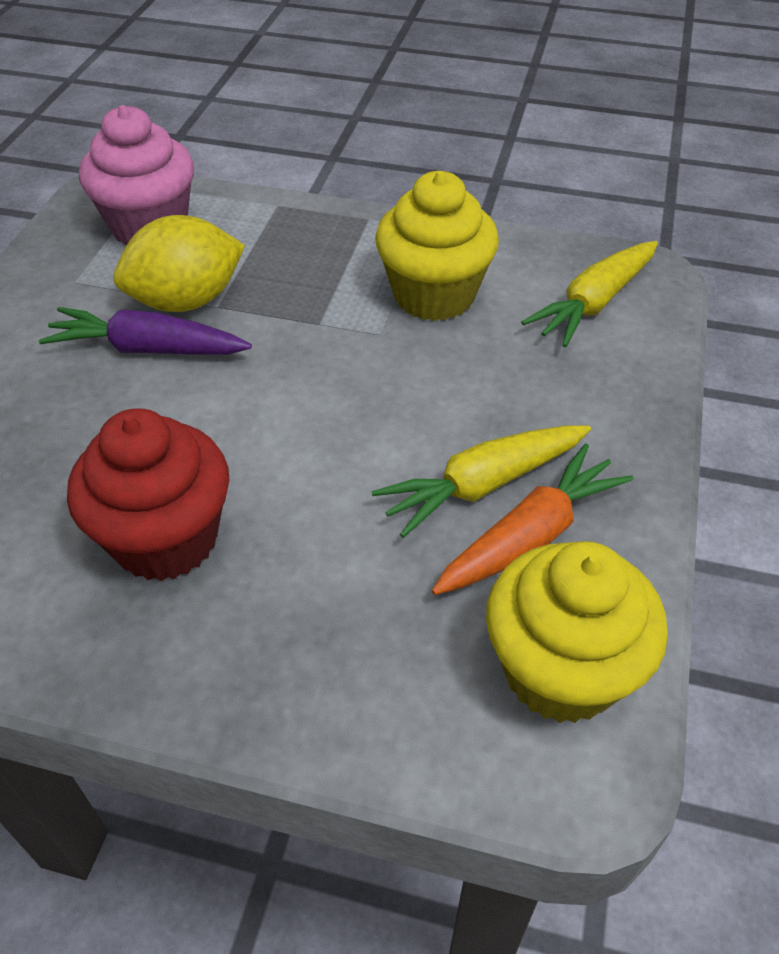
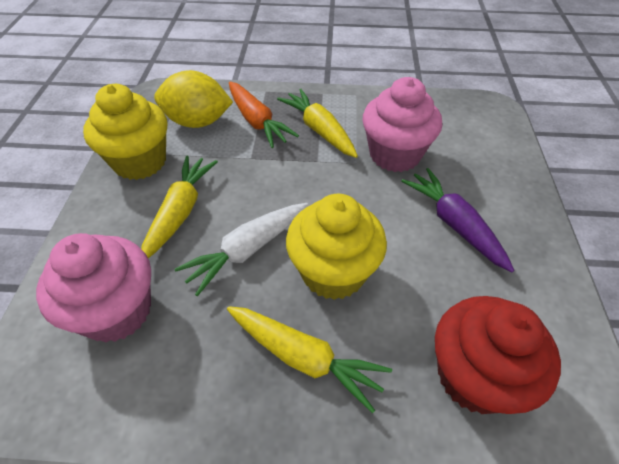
pink cupcake: [79,105,194,245] = 1 -> [36,233,151,343] [363,77,442,172] = 2
white carrot: none = 0 -> [175,203,308,296] = 1
yellow carrot: [371,425,591,538] [521,241,658,348] = 2 -> [141,155,218,258] [227,306,392,414] [277,89,358,158] = 3

